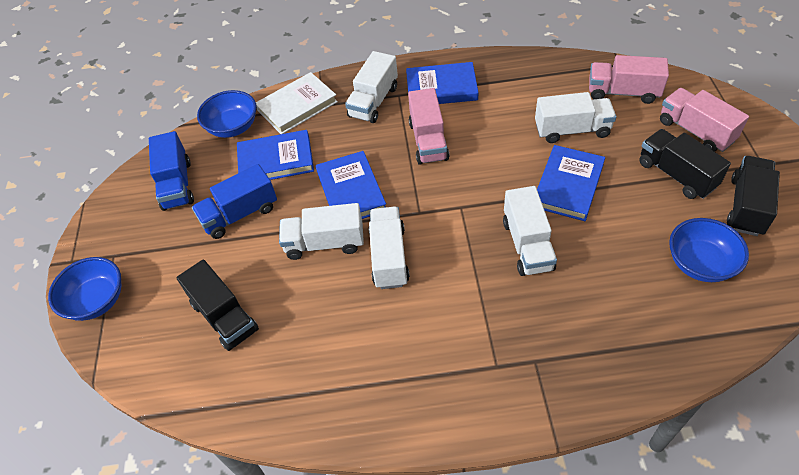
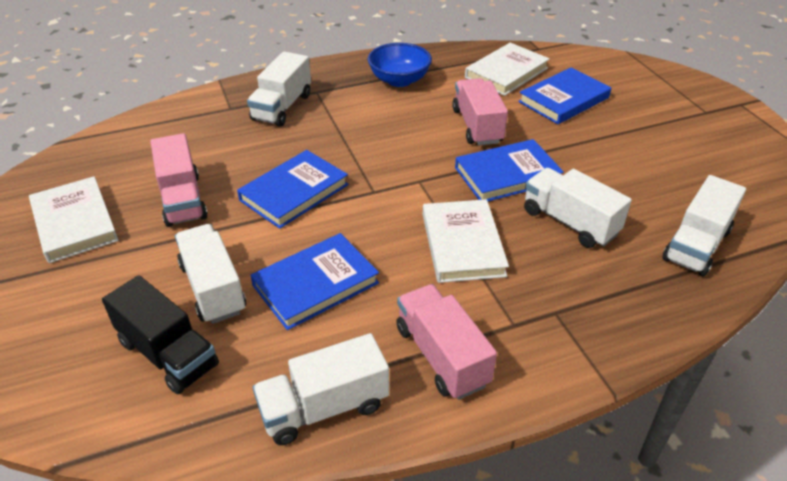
black truck: [176,259,259,351] [639,129,731,199] [727,156,780,236] = 3 -> [102,275,219,394] = 1
blue bowl: [48,257,121,321] [197,90,257,138] [669,218,749,282] = 3 -> [368,43,432,87] = 1
blue truck: [149,131,194,211] [192,164,277,239] = 2 -> none = 0
white book: [256,72,338,134] = 1 -> [29,176,119,263] [423,199,509,283] [465,43,550,96] = 3

